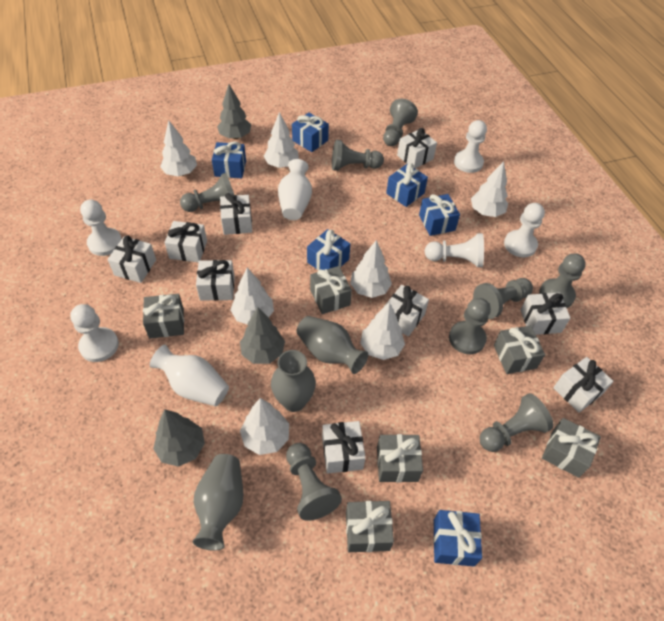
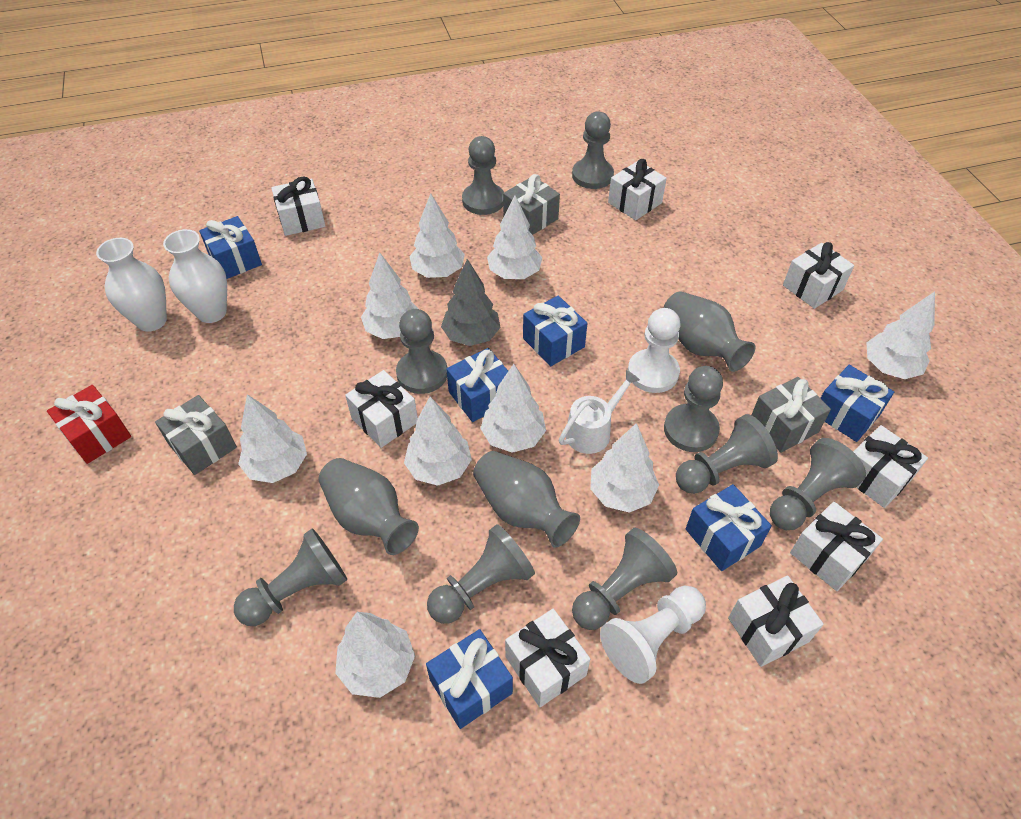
grey gift: [143,294,184,339] [310,266,352,314] [346,501,394,552] [377,434,423,482] [494,325,545,374] [542,418,601,478] = 6 -> [155,395,237,475] [503,174,560,235] [752,377,831,453] = 3
grey pawn: [180,173,234,212] [286,443,342,521] [332,140,384,171] [383,99,418,146] [449,298,491,354] [473,278,533,319] [480,393,554,452] [539,253,586,308] = 8 -> [234,528,347,626] [396,309,447,394] [427,524,535,624] [462,136,504,215] [572,112,614,189] [572,528,677,630] [664,366,723,452] [676,414,778,494] [770,438,866,530] = 9
grey tree: [153,409,205,467] [217,84,251,139] [240,307,285,364] = 3 -> [441,259,501,346] = 1
red gift: none = 0 -> [47,385,131,464] = 1
white gift: [108,236,156,283] [164,221,207,263] [196,260,235,301] [220,193,252,235] [322,421,366,474] [384,285,429,336] [397,128,437,169] [521,292,570,335] [553,357,614,413] = 9 -> [271,176,325,236] [345,370,418,448] [505,609,590,707] [608,159,667,220] [728,576,824,667] [783,242,854,309] [790,502,883,591] [853,425,928,508] = 8
white pawn: [70,304,119,362] [80,199,122,256] [424,233,484,267] [454,120,487,173] [504,203,545,257] = 5 -> [600,586,706,684] [628,308,680,393] = 2
white tree: [160,121,197,176] [231,268,274,325] [240,398,289,455] [264,112,299,168] [350,240,392,298] [360,302,405,360] [471,161,508,217] = 7 -> [238,394,307,483] [335,612,415,698] [361,252,419,339] [404,397,472,486] [409,193,465,278] [480,364,546,453] [487,195,542,279] [590,423,659,513] [866,291,935,379] = 9
white watering can: none = 0 -> [559,370,640,454] = 1

